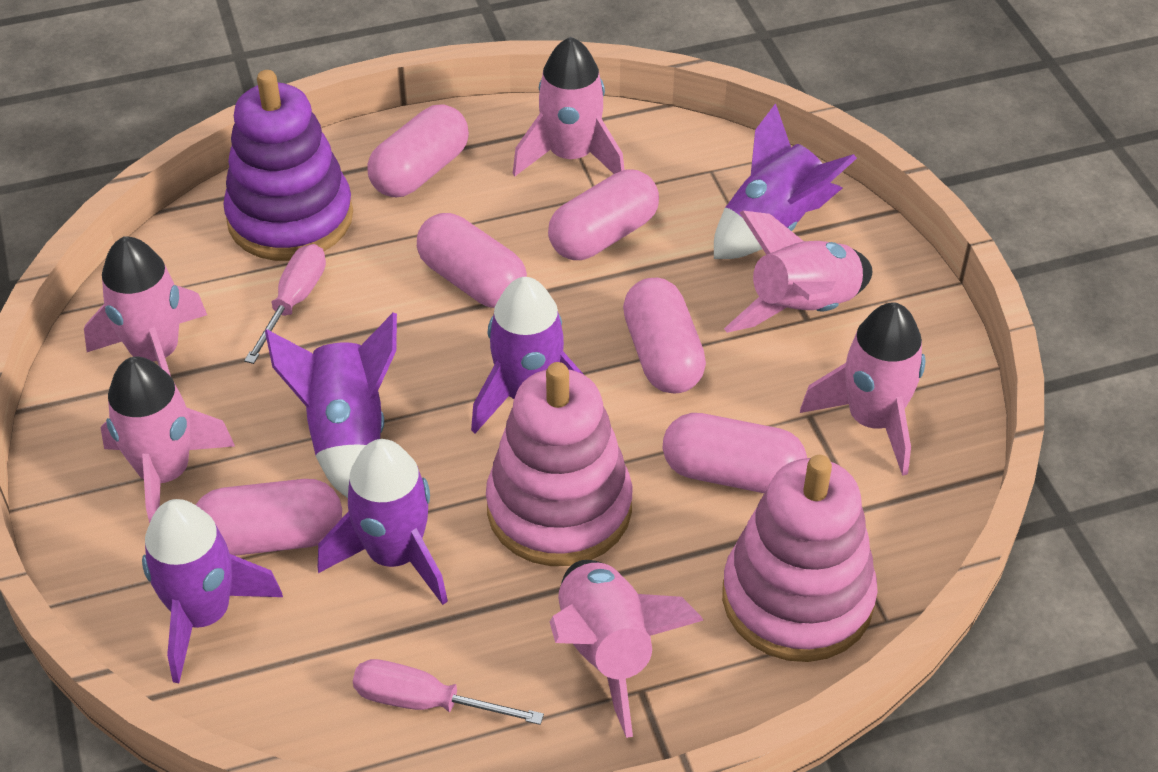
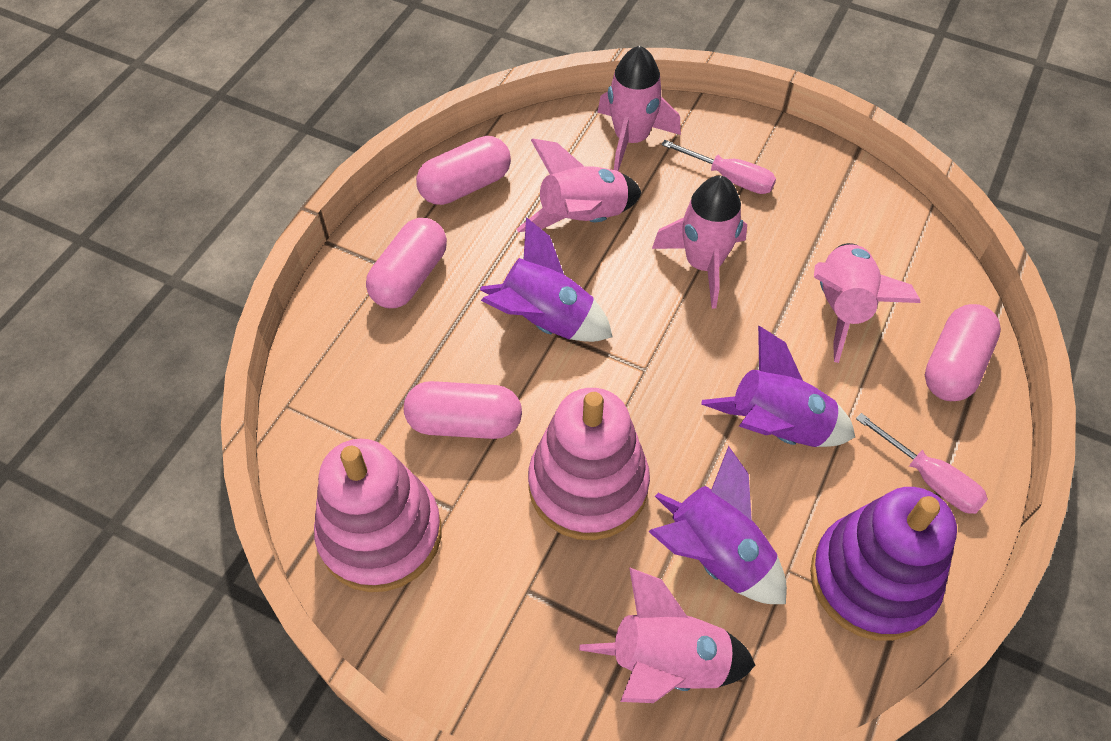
pink capsule: [196,479,342,556] [367,105,469,197] [417,213,527,308] [548,169,659,260] [623,278,706,393] [663,413,807,493] = 6 -> [366,218,447,308] [404,381,522,439] [416,136,511,205] [925,304,1001,401] = 4
pink rocket: [84,236,207,376] [101,357,235,524] [513,37,625,176] [550,560,704,738] [724,211,872,333] [800,303,925,476] = 6 -> [517,139,642,232] [579,567,755,703] [597,46,681,171] [652,176,747,309] [814,243,921,363] = 5
purple rocket: [142,499,283,683] [265,313,397,498] [318,439,448,605] [471,277,584,433] [714,103,857,259] = 5 -> [480,217,612,342] [648,446,787,604] [701,326,855,447] = 3

